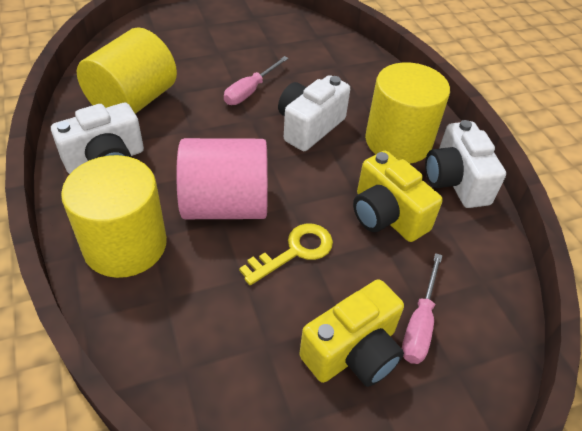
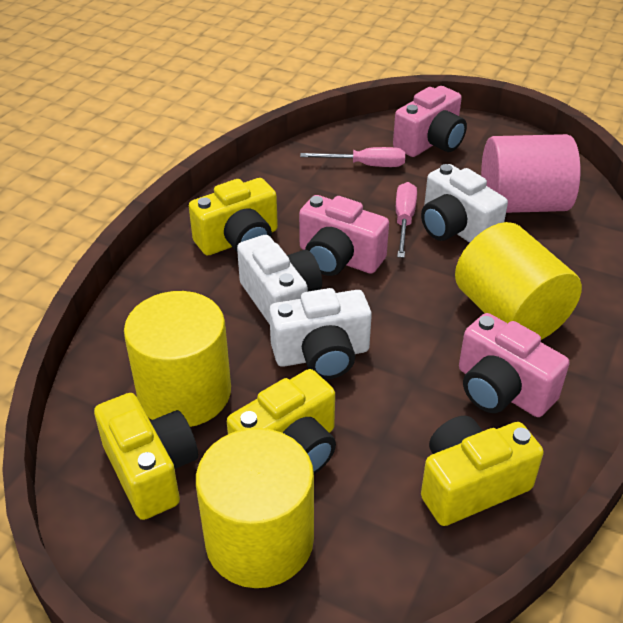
pink camera: none = 0 -> [299,195,389,276] [393,86,467,157] [459,313,570,417] = 3
yellow camera: [299,279,404,387] [353,151,443,242] = 2 -> [94,393,198,520] [189,178,278,255] [227,369,336,474] [421,416,544,526] = 4
yellow key: [239,223,333,285] = 1 -> none = 0

